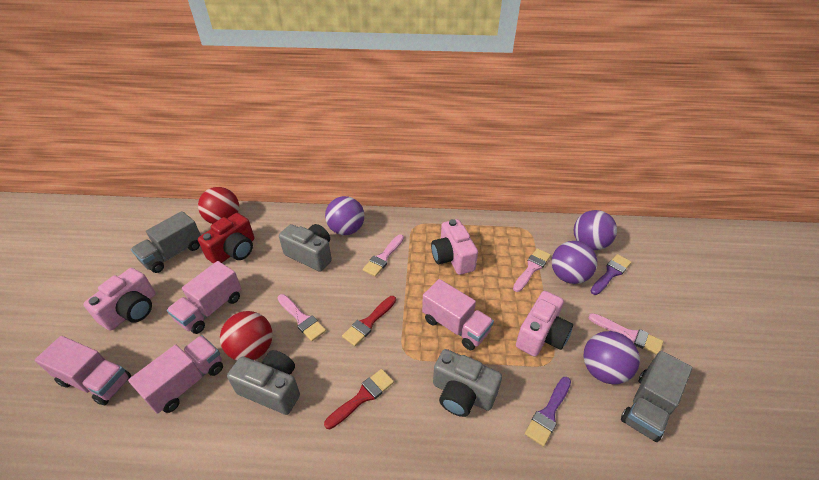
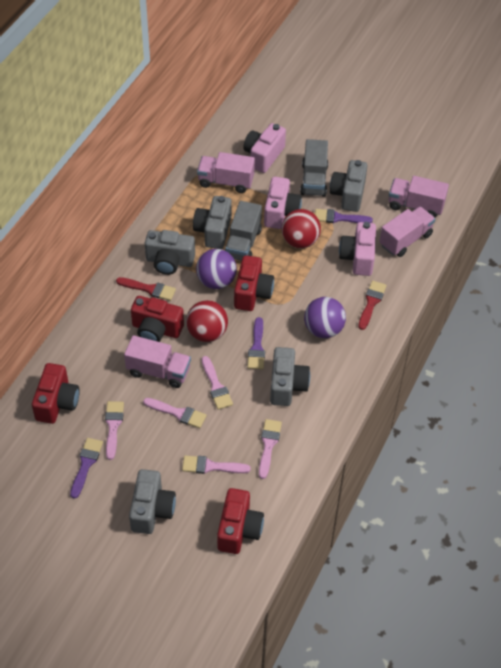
grey camera: [227,350,300,415] [279,224,332,272] [433,349,502,417] = 3 -> [129,469,176,534] [145,230,195,275] [193,196,232,249] [270,347,310,406] [330,160,367,212] = 5
pink brush: [278,294,326,341] [363,234,404,277] [513,248,551,292] [588,313,663,355] = 4 -> [105,401,124,460] [143,398,207,428] [182,456,251,474] [202,356,233,410] [259,419,282,479] = 5
purple ball: [325,196,364,235] [552,241,597,284] [574,210,617,250] [584,331,640,384] = 4 -> [196,249,237,289] [304,297,346,338] = 2
purple brush: [525,377,571,447] [591,254,632,295] = 2 -> [70,438,103,499] [247,317,265,370] [315,209,373,223] = 3
red camera: [198,213,254,264] = 1 -> [32,363,80,424] [131,296,184,342] [217,488,264,554] [234,255,274,311] = 4

